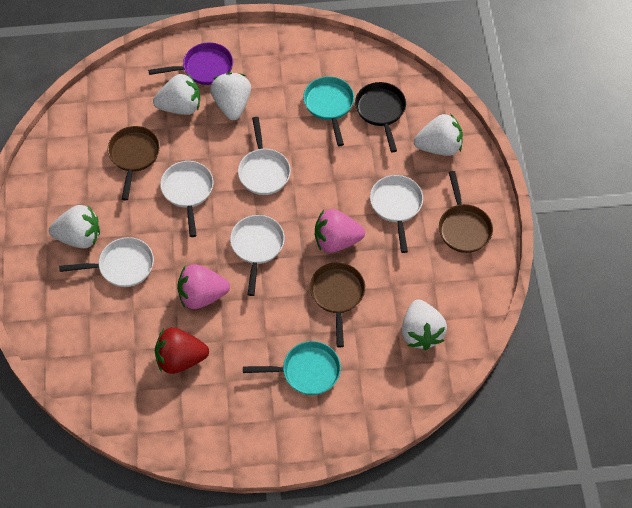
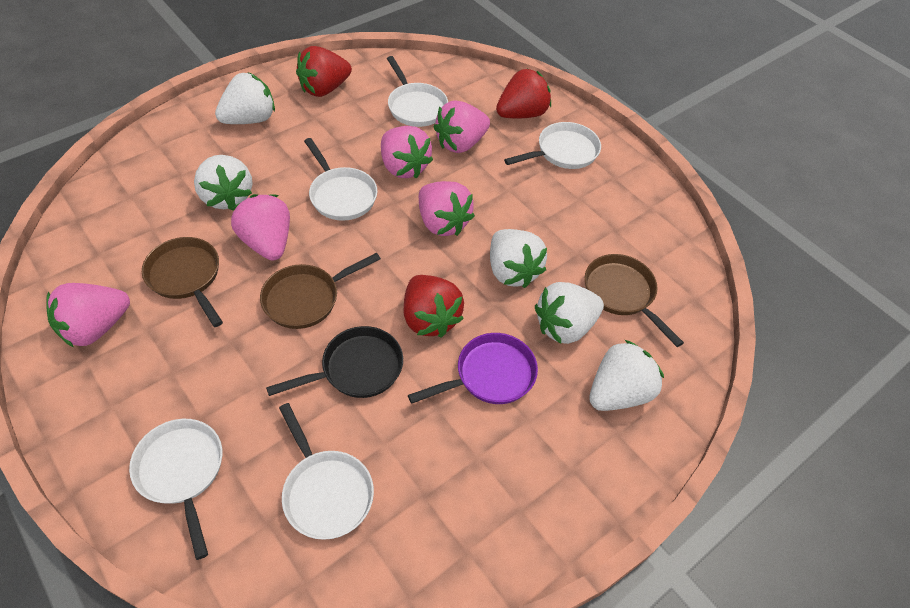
pink strawberry: [177,265,230,309] [315,209,365,253] = 2 -> [46,283,130,347] [231,194,290,261] [381,126,433,179] [419,181,475,236] [434,101,490,153] = 5
red strawberry: [155,328,209,374] = 1 -> [296,46,352,97] [404,275,464,338] [496,69,551,118] = 3
turquoise pan: [243,341,341,395] [303,76,354,146] = 2 -> none = 0

